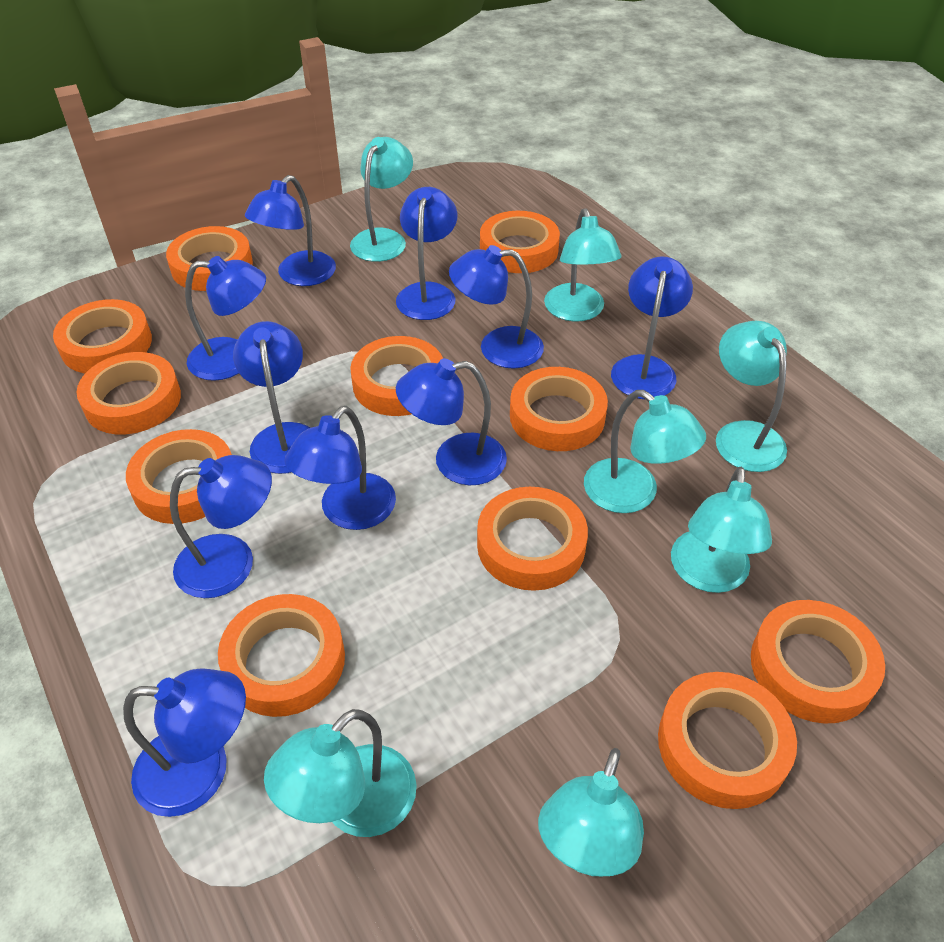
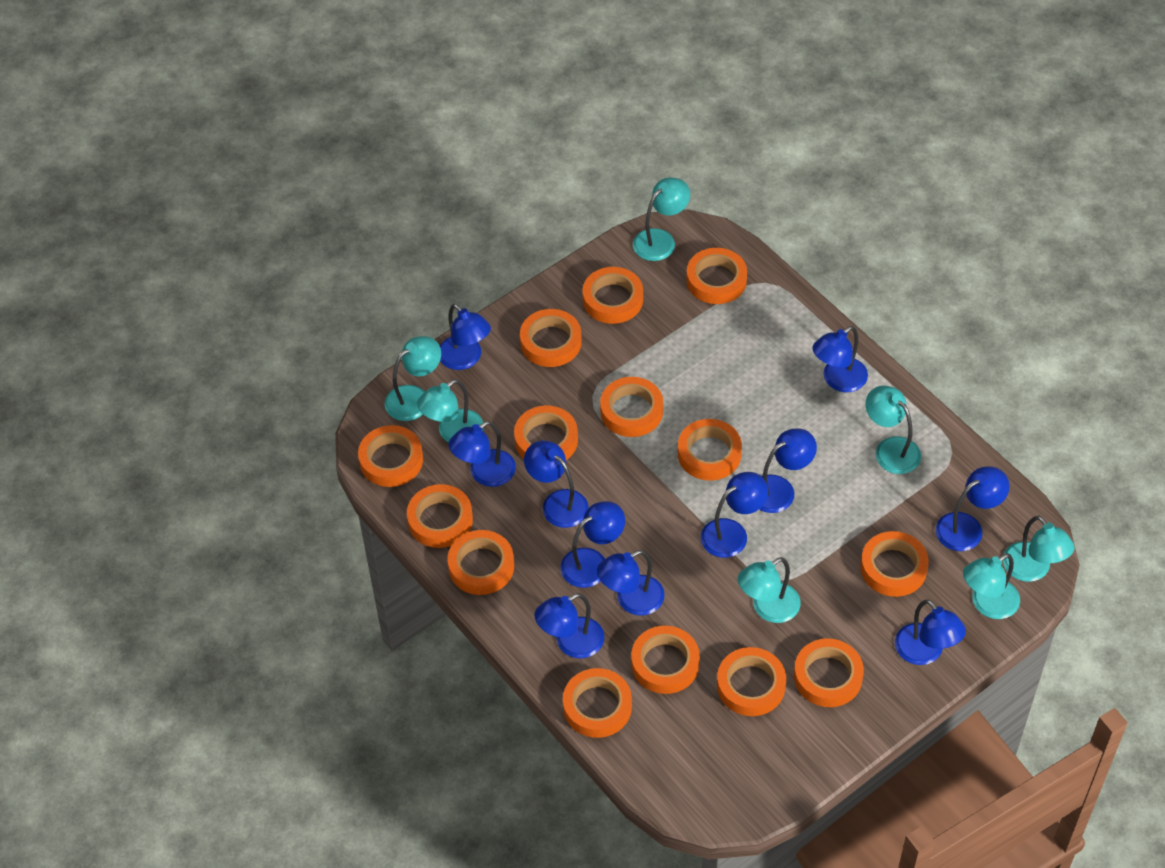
blue lamp: [123,668,246,817] [170,455,272,598] [185,256,266,381] [233,321,310,474] [245,175,336,286] [284,406,396,530] [396,187,457,320] [396,359,507,485] [449,245,544,369] [611,257,693,399] = 10 -> [440,304,491,370] [448,421,516,487] [524,440,589,528] [535,593,604,658] [560,501,625,588] [597,550,664,616] [701,472,768,558] [759,429,817,513] [812,326,868,392] [895,599,966,665] [936,466,1010,551] = 11
orange tape: [53,299,152,373] [76,352,181,434] [126,429,232,524] [166,226,253,291] [218,594,345,717] [350,336,443,416] [477,487,588,591] [480,211,560,273] [510,367,608,451] [658,672,797,809] [751,600,885,724] = 11 -> [358,425,423,487] [407,484,473,548] [448,530,514,595] [514,405,578,460] [520,309,582,367] [563,668,632,738] [583,267,643,324] [600,377,663,437] [631,626,700,694] [678,419,742,480] [686,248,747,304] [717,647,786,716] [794,638,864,707] [860,531,929,597] = 14

